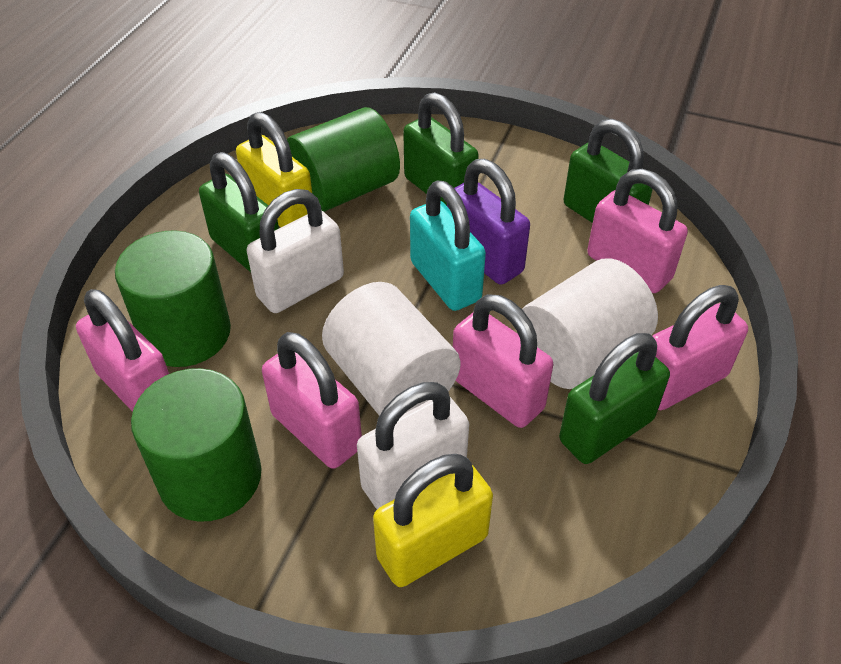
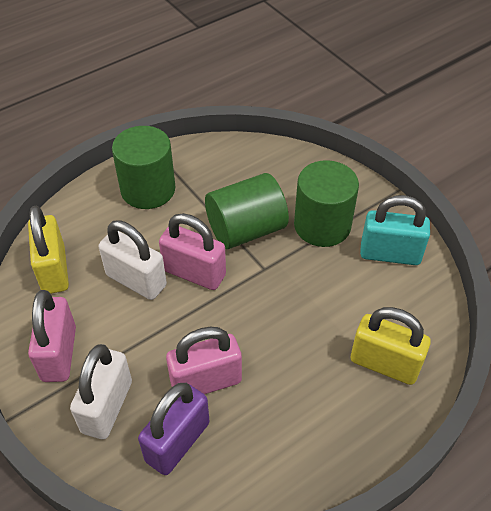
green padlock: [199,152,279,272] [403,92,479,206] [559,333,670,464] [564,119,653,223] = 4 -> none = 0
pink padlock: [76,289,169,412] [262,332,362,469] [453,294,553,428] [587,169,688,293] [653,285,748,410] = 5 -> [28,290,76,382] [159,213,226,290] [166,327,242,394] = 3
white cylinder: [322,282,461,416] [522,258,658,389] = 2 -> none = 0

